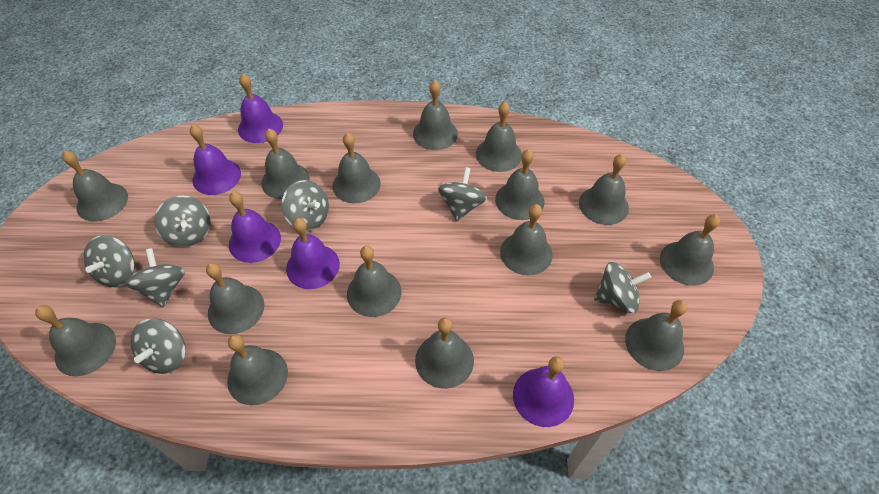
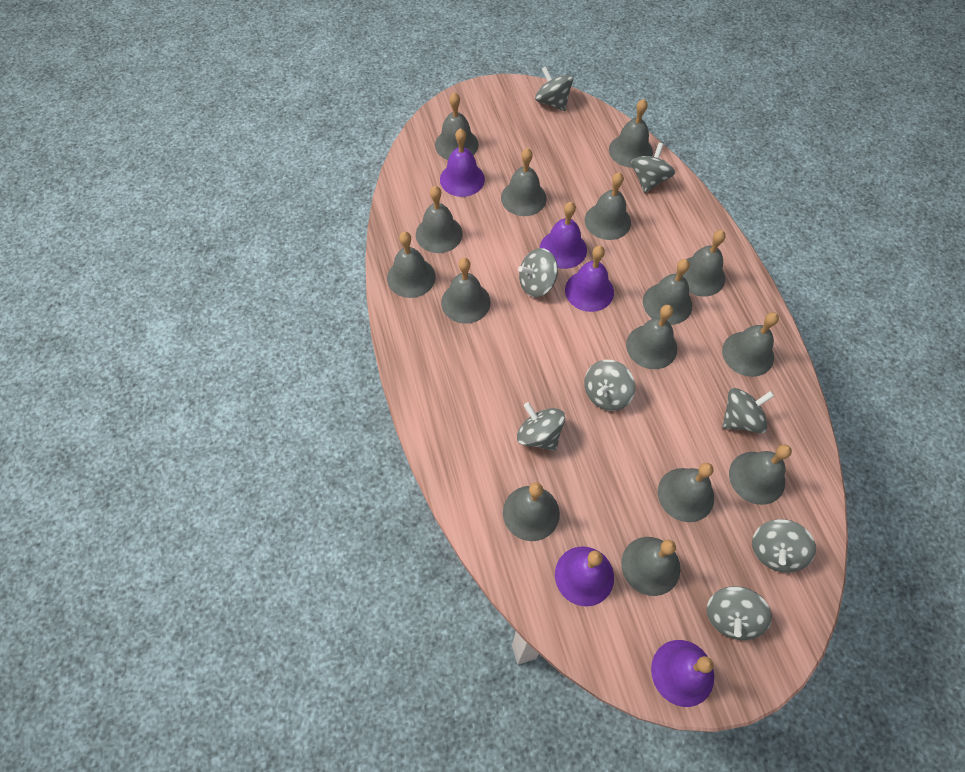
grey spinning top: [83,235,135,287] [125,248,185,307] [130,318,186,374] [154,195,211,247] [281,180,329,231] [438,167,487,221] [594,262,651,313] = 7 -> [517,402,565,451] [518,248,558,297] [535,66,573,111] [584,360,635,411] [631,143,675,193] [707,586,772,640] [722,388,774,433] [752,519,816,573] = 8

